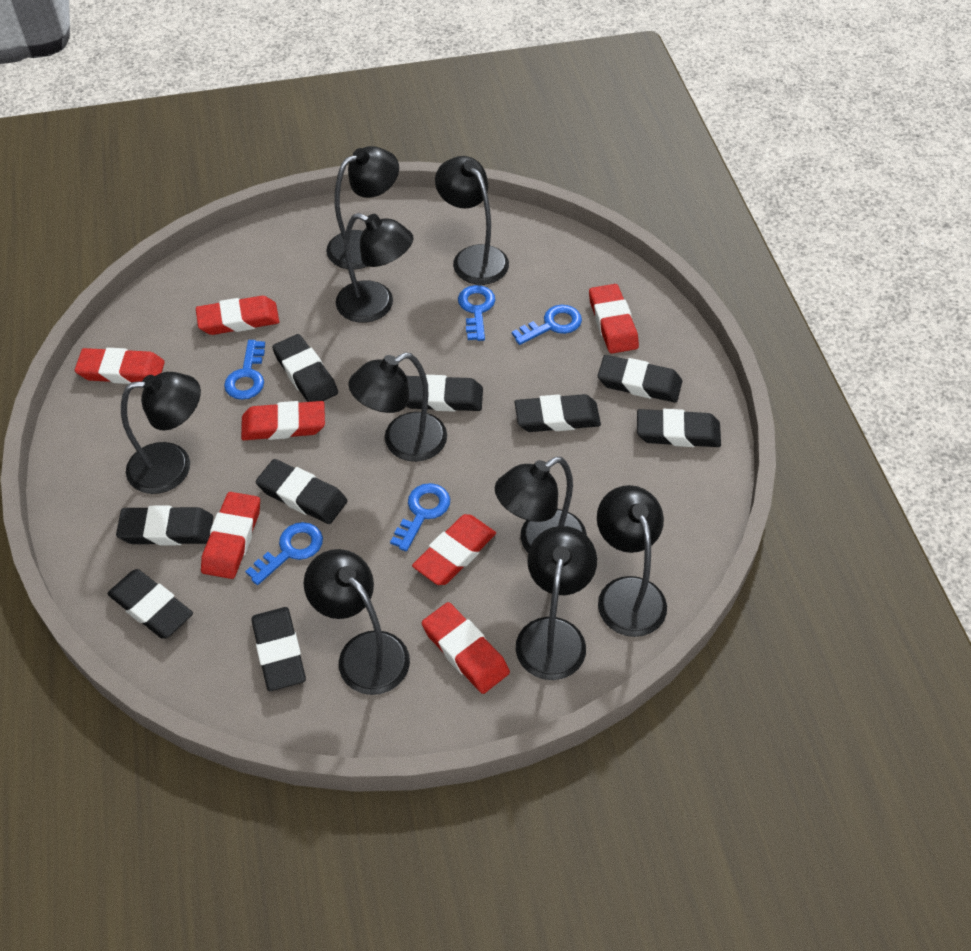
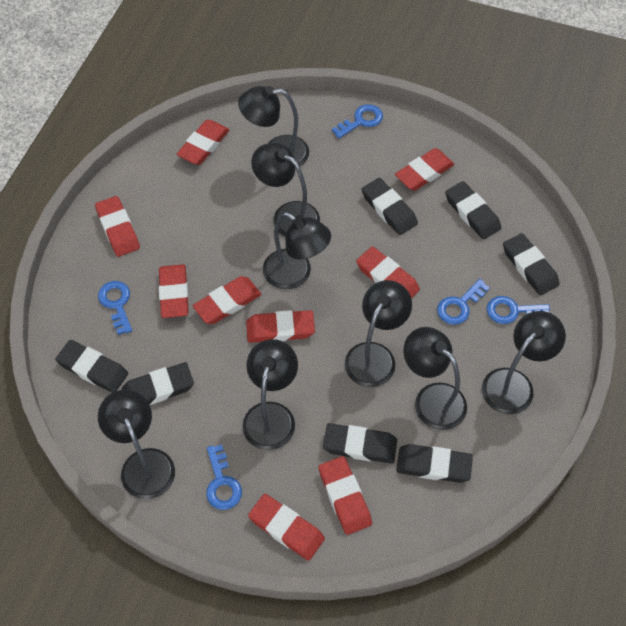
black eraser: [107,569,193,639] [116,505,213,546] [252,607,306,691] [256,459,347,524] [272,334,338,402] [406,375,483,412] [515,394,601,432] [598,355,682,403] [637,409,721,447] = 9 -> [55,340,128,393] [122,362,194,405] [323,423,397,464] [362,178,418,235] [396,444,473,483] [445,181,501,239] [503,233,559,295] = 7
black lamp: [121,372,201,494] [304,549,410,695] [326,146,399,270] [336,213,413,323] [348,353,447,462] [435,156,509,285] [495,457,587,553] [516,526,597,680] [597,485,667,637] = 9 -> [98,390,175,499] [238,86,309,167] [242,339,298,450] [251,143,320,237] [263,212,331,289] [345,280,412,387] [404,327,467,430] [482,311,566,414] = 8
red eraser: [75,348,165,384] [196,296,279,335] [201,492,260,579] [241,401,325,440] [412,514,496,585] [422,602,510,694] [589,284,639,354] = 7 -> [95,196,140,257] [159,264,189,318] [176,120,229,165] [193,276,261,324] [246,310,315,343] [248,494,325,561] [319,456,372,535] [356,246,420,298] [395,148,454,191] = 9

